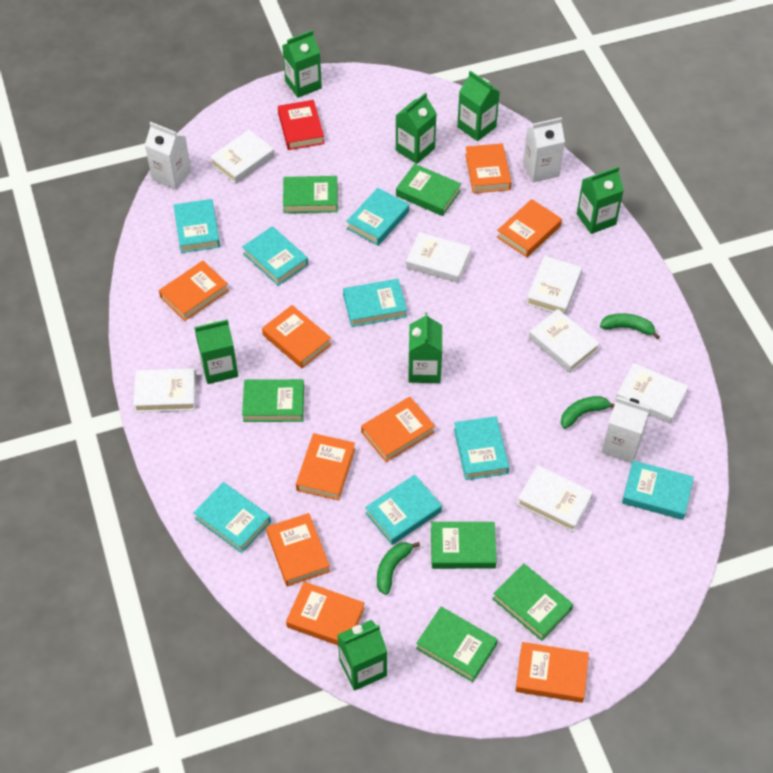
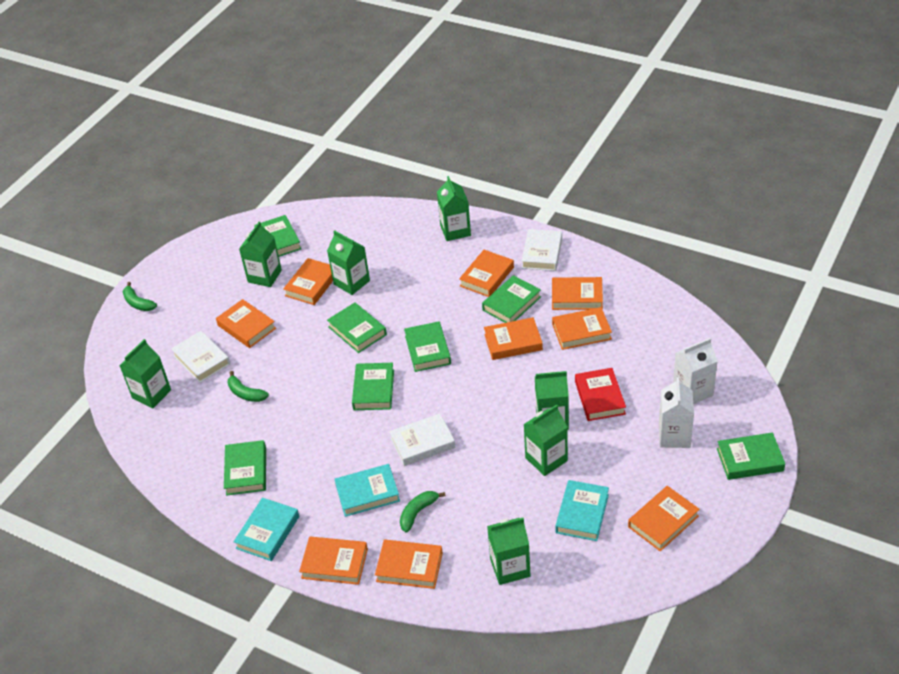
green book: [242,379,304,422] [283,176,338,213] [396,164,461,216] [416,607,498,682] [431,522,497,569] [493,563,573,641] = 6 -> [224,440,266,496] [254,215,301,257] [327,302,387,353] [352,363,394,410] [404,321,451,372] [482,275,541,323] [717,433,785,480] = 7
turquoise book: [174,199,220,253] [193,482,271,553] [242,226,308,286] [343,279,407,327] [346,188,409,246] [365,475,442,545] [454,416,509,480] [622,460,694,520] = 8 -> [234,498,299,561] [335,464,400,517] [555,480,609,541] = 3
white book: [133,368,196,412] [210,130,275,184] [406,232,471,283] [517,465,593,532] [526,256,582,315] [529,309,600,373] [616,363,688,424] = 7 -> [171,331,230,383] [389,413,455,466] [521,229,562,271] = 3
white carton: [145,122,191,190] [523,118,565,183] [601,396,651,463] = 3 -> [659,377,694,448] [673,338,718,404] = 2

